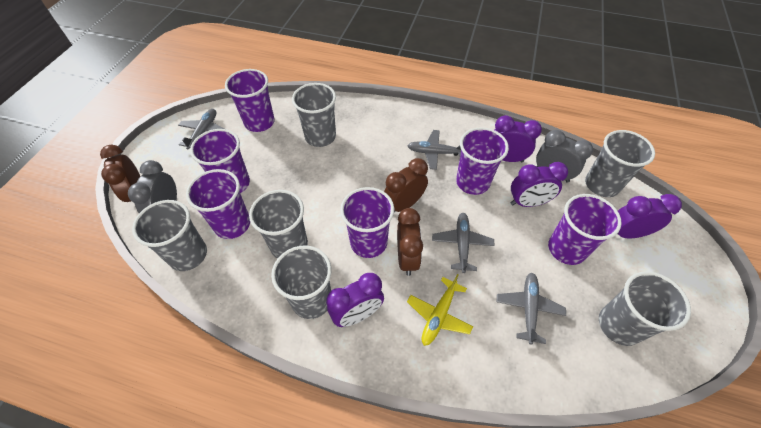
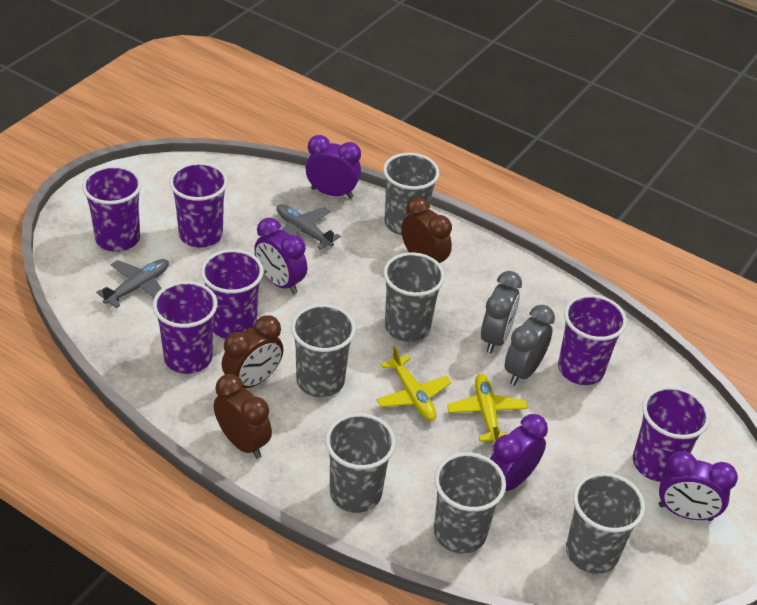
grey plane: [178,109,225,150] [408,130,461,170] [432,213,495,273] [496,273,566,345] = 4 -> [96,259,169,308] [277,204,341,250] = 2
yellow plane: [407,274,473,346] = 1 -> [376,346,452,421] [447,374,528,443] = 2

